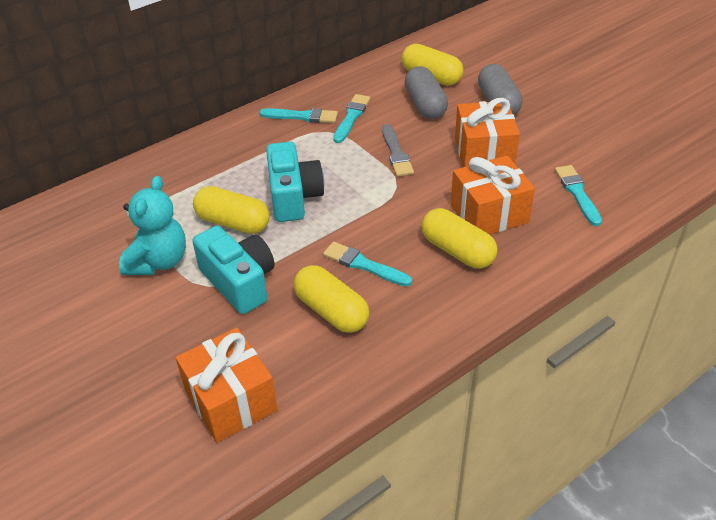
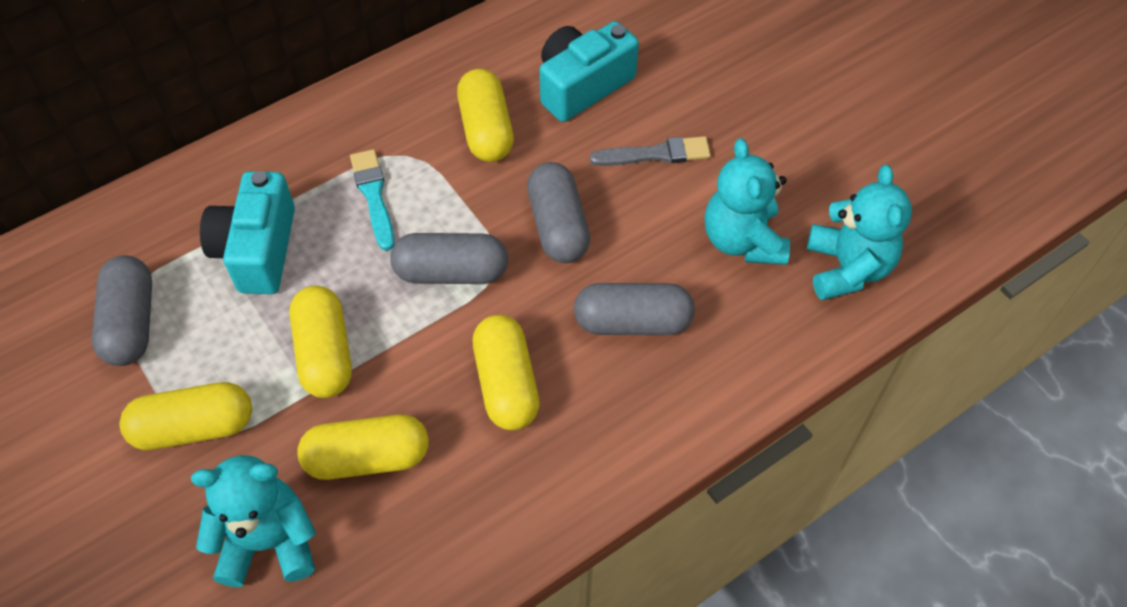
grey capsule: [405,66,448,119] [478,64,523,115] = 2 -> [92,255,152,366] [390,233,508,284] [527,162,590,263] [574,283,695,335] = 4
orange gift: [176,328,278,442] [451,156,535,235] [455,98,520,167] = 3 -> none = 0
turquoise brush: [259,108,338,123] [323,241,412,287] [333,94,370,143] [555,165,602,226] = 4 -> [350,149,395,251] = 1
turquoise teddy bear: [119,176,186,275] = 1 -> [191,455,316,587] [705,138,790,265] [807,165,912,300] = 3
yellow capsule: [193,186,270,234] [294,265,369,333] [402,44,463,85] [422,208,497,269] = 4 -> [119,382,252,450] [289,286,352,398] [297,414,429,480] [457,69,514,162] [473,315,540,430] = 5

